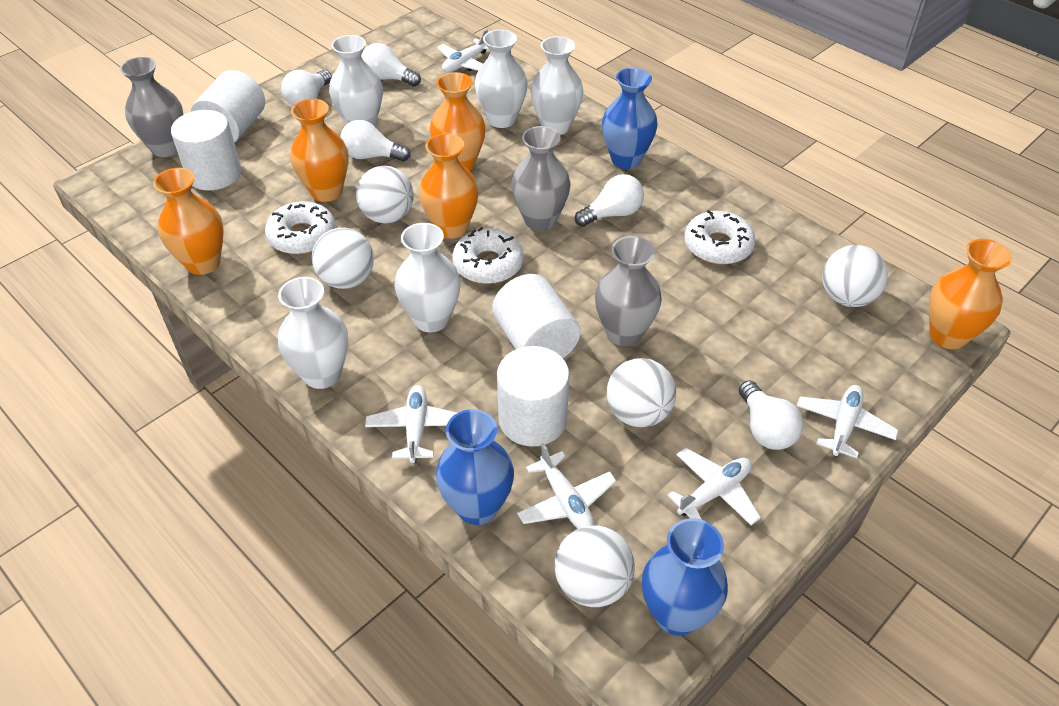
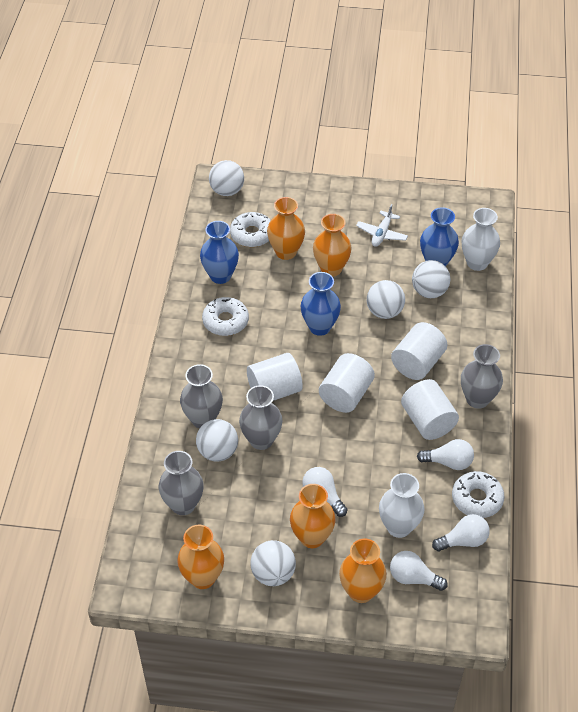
grey vase: [120,57,183,157] [511,126,571,231] [595,236,662,346] = 3 -> [159,451,204,515] [180,364,223,428] [239,385,283,450] [461,344,503,409] = 4
white light bulb: [281,70,332,106] [340,120,411,162] [361,43,421,87] [575,174,644,227] [739,380,803,450] = 5 -> [302,467,348,517] [390,551,448,591] [417,439,474,470] [432,514,490,551] = 4
white plane: [365,385,457,463] [437,29,489,72] [517,443,616,529] [667,448,761,526] [797,385,899,458] = 5 -> [356,204,408,247] = 1
white vase: [278,277,348,389] [329,35,383,127] [395,223,461,332] [475,30,527,128] [530,36,583,135] = 5 -> [379,473,425,538] [462,208,500,271] = 2

